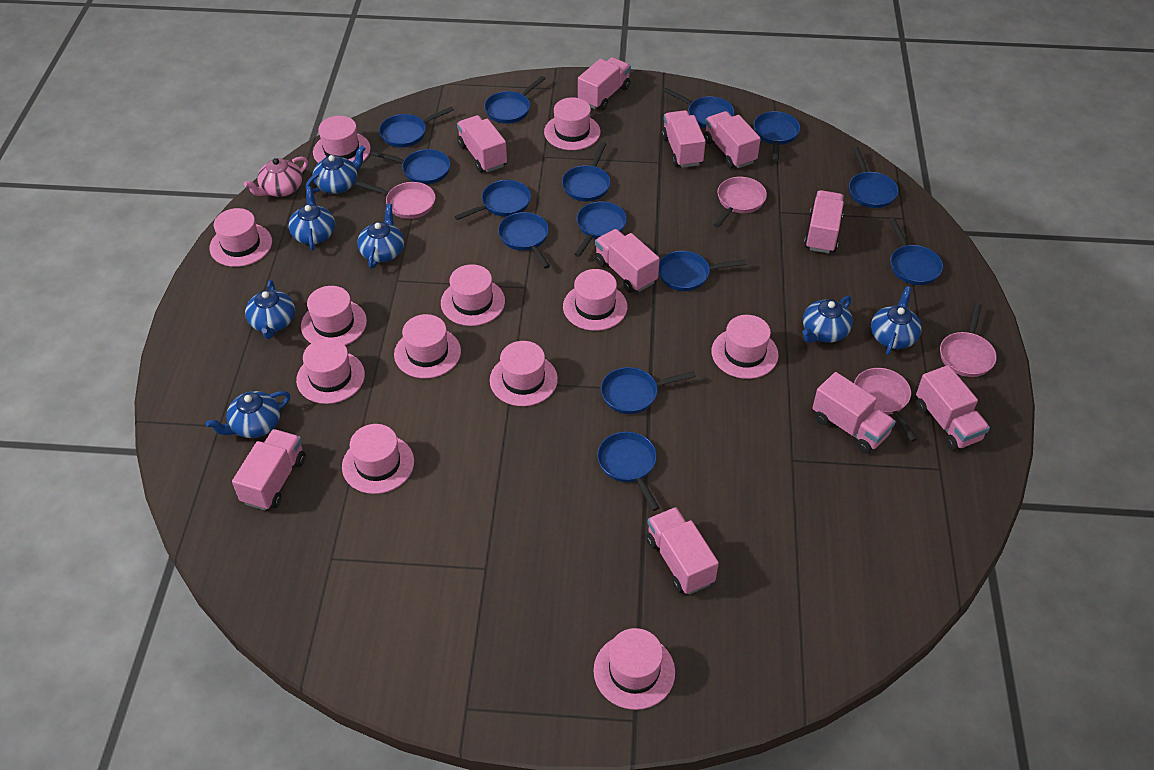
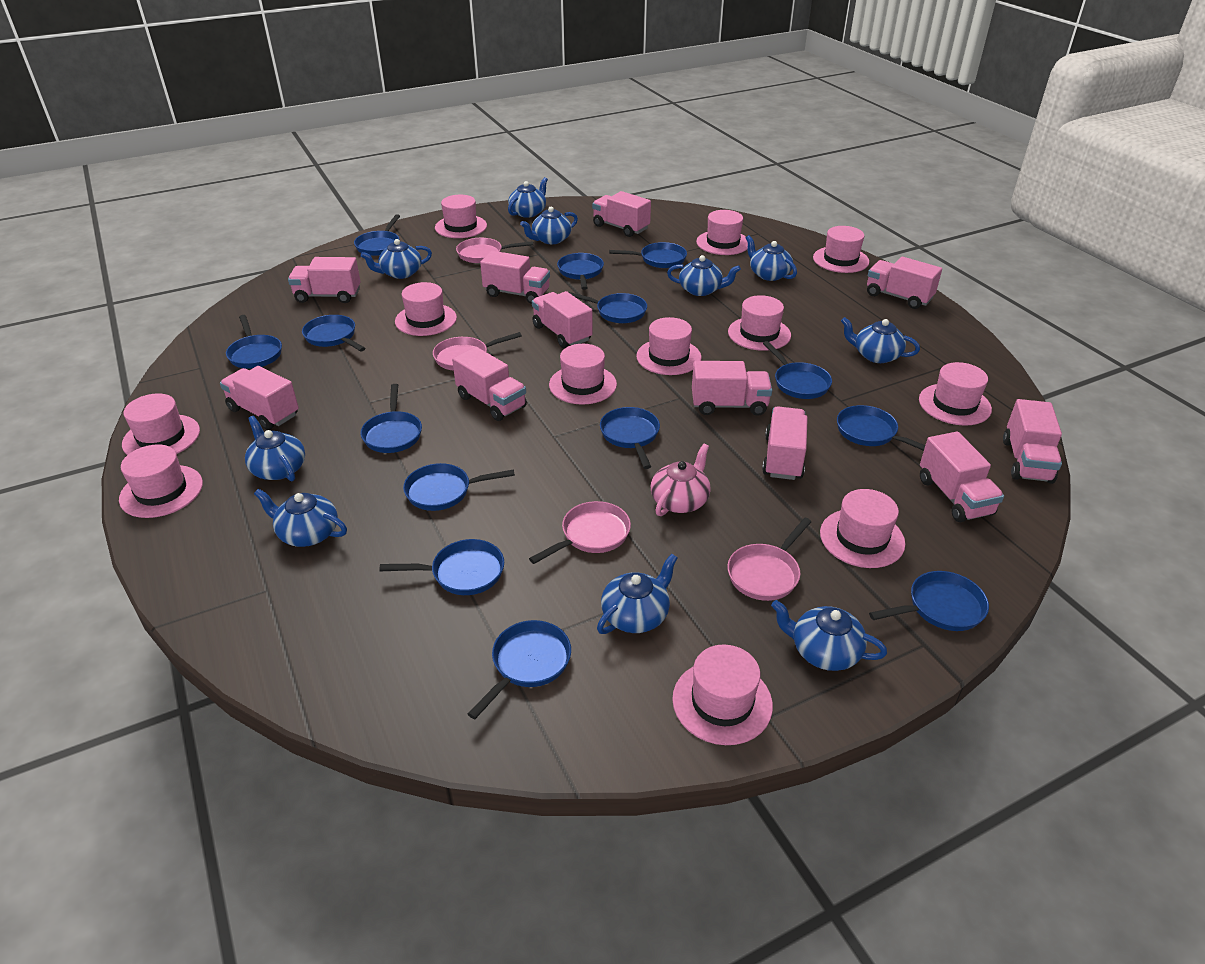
blue teapot: [206,391,290,438] [245,280,295,339] [288,186,335,250] [306,145,365,194] [357,203,404,269] [803,296,853,343] [871,286,922,355] = 7 -> [245,416,305,481] [254,489,347,547] [361,239,432,279] [508,177,548,218] [520,207,578,244] [597,554,677,634] [667,255,741,296] [746,235,797,281] [771,600,887,671] [841,317,920,363] = 10
pink truck: [232,429,306,511] [457,115,507,173] [578,57,631,110] [595,229,660,293] [646,507,719,595] [662,110,706,168] [704,111,761,168] [804,190,844,253] [812,372,896,454] [916,365,990,451] = 10 -> [220,366,299,430] [288,257,361,303] [452,347,527,421] [480,251,550,304] [532,291,593,348] [592,191,651,237] [692,361,772,416] [762,406,808,480] [867,257,942,309] [920,432,1004,523] [1003,399,1062,484] = 11

